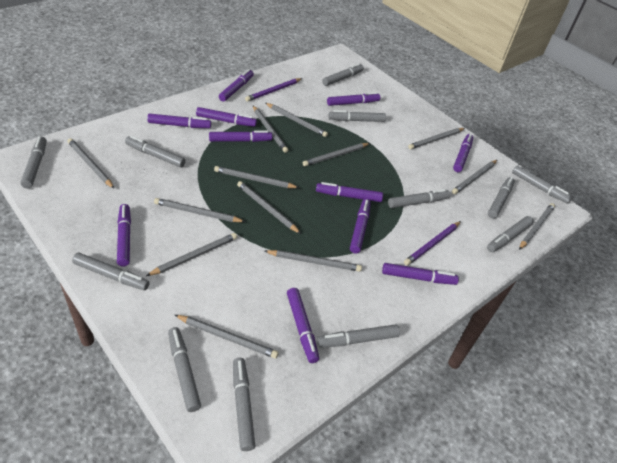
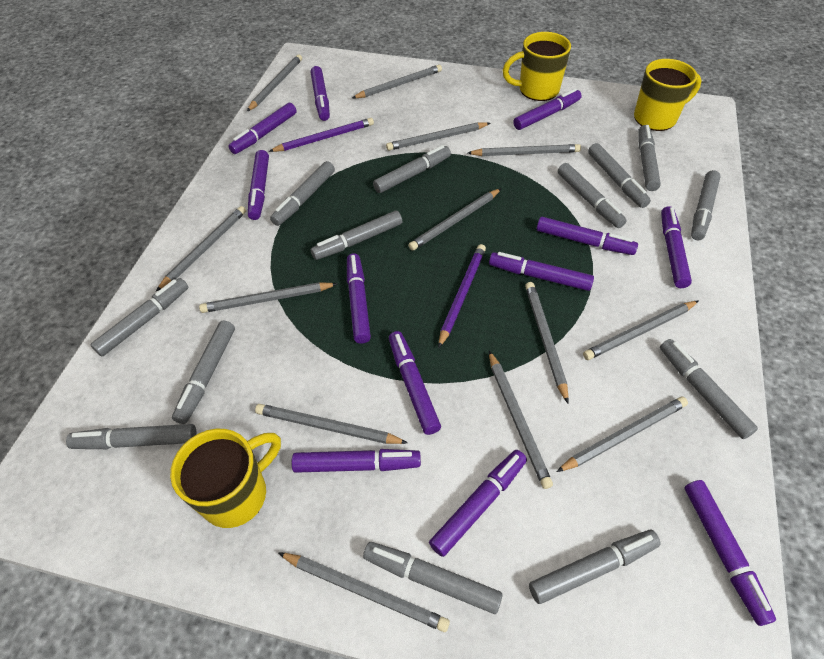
grey marker: [20,137,47,189] [72,253,150,291] [125,136,186,167] [168,327,201,412] [233,358,255,451] [317,324,400,348] [322,63,364,86] [329,110,386,122] [388,189,450,208] [487,216,534,252] [488,177,515,219] [512,165,572,204] = 12 -> [66,424,197,449] [90,278,188,356] [172,321,235,424] [270,161,335,226] [311,211,402,260] [363,542,503,614] [373,145,451,193] [529,530,661,604] [558,163,627,228] [588,143,651,208] [638,125,661,191] [660,339,758,439] [691,170,721,240] = 13
purple marker: [117,204,131,267] [147,114,211,128] [196,107,257,127] [209,131,272,142] [219,69,254,102] [287,288,319,363] [316,182,383,202] [327,92,380,106] [350,199,371,253] [382,263,459,285] [453,134,473,172] = 11 -> [228,103,297,154] [248,150,269,220] [291,449,421,473] [310,66,330,121] [347,253,371,344] [389,331,441,435] [429,450,527,557] [489,252,594,291] [513,88,582,130] [537,217,638,255] [661,206,692,288] [685,480,776,626] = 12
yellow mug: none = 0 -> [170,429,281,528] [503,32,571,101] [634,59,701,131] = 3

